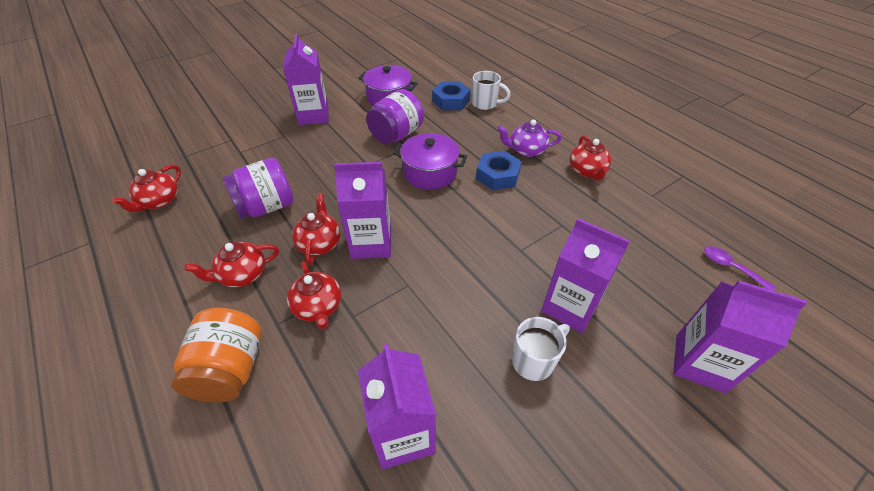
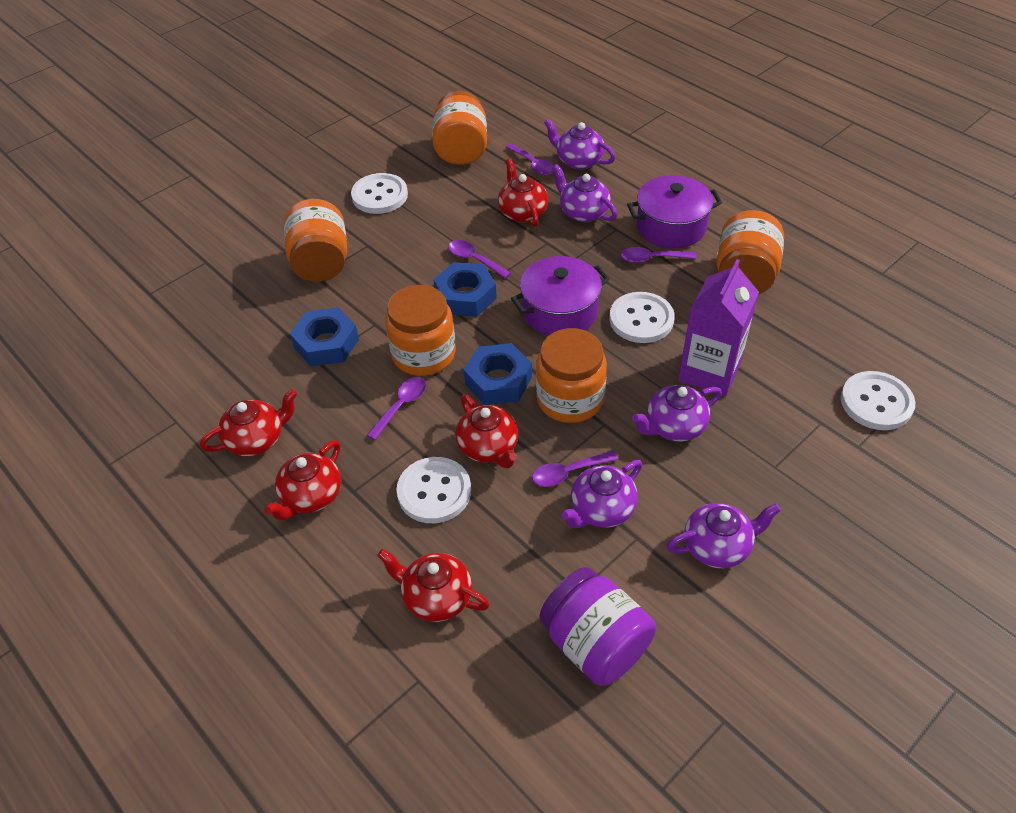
blue nut: [432,81,471,110] [476,151,522,190] = 2 -> [290,307,359,367] [433,262,497,317] [464,343,532,405] = 3
orange jar: [171,308,262,402] = 1 -> [284,199,347,282] [385,285,456,376] [432,91,487,165] [536,328,607,423] [716,210,784,294] = 5
purple carton: [283,33,329,125] [334,162,391,259] [358,344,436,469] [541,218,630,333] [673,281,808,393] = 5 -> [678,259,759,396] = 1
purple jar: [222,158,294,219] [366,89,424,144] = 2 -> [539,567,656,686] = 1
purple spoon: [704,246,775,290] = 1 -> [367,377,426,440] [448,240,511,279] [505,144,554,175] [532,451,618,487] [621,247,697,263] = 5
purple teapot: [498,119,562,157] = 1 -> [544,119,616,170] [552,164,617,222] [561,460,643,528] [632,385,722,442] [667,503,781,568] = 5
white button: none = 0 -> [351,173,408,214] [397,457,471,523] [609,292,674,343] [841,371,915,430] = 4
white mug: [472,71,510,110] [512,317,570,381] = 2 -> none = 0

